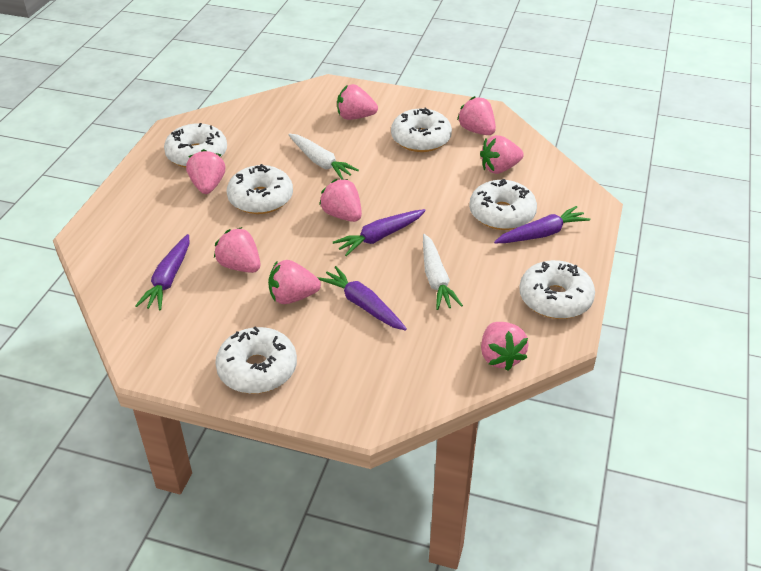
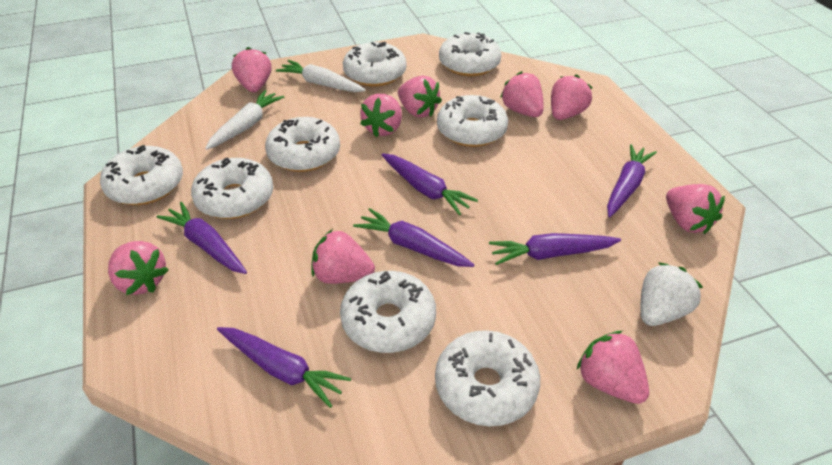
pink strawberry: [186,149,225,194] [214,227,260,273] [268,260,321,304] [319,179,362,222] [337,84,378,120] [457,96,496,135] [480,135,524,174] [481,322,528,371] = 8 -> [108,241,168,295] [232,47,272,92] [312,230,375,284] [360,94,402,137] [398,76,442,118] [500,71,544,117] [551,74,593,120] [577,331,649,404] [666,184,725,234] = 9
purple carrot: [135,234,190,310] [318,266,407,331] [333,209,426,256] [494,206,590,243] = 4 -> [157,202,247,274] [217,327,351,408] [353,208,474,267] [381,153,478,215] [489,233,621,265] [607,144,657,217] = 6
white donut: [164,123,227,168] [215,326,297,394] [227,164,293,214] [391,108,452,152] [469,179,537,230] [519,260,595,319] = 6 -> [100,145,183,205] [191,157,273,219] [265,117,340,172] [340,271,436,353] [343,42,406,87] [435,330,540,426] [437,95,508,147] [439,32,501,76] = 8
white strawberry: none = 0 -> [641,262,703,326] = 1

